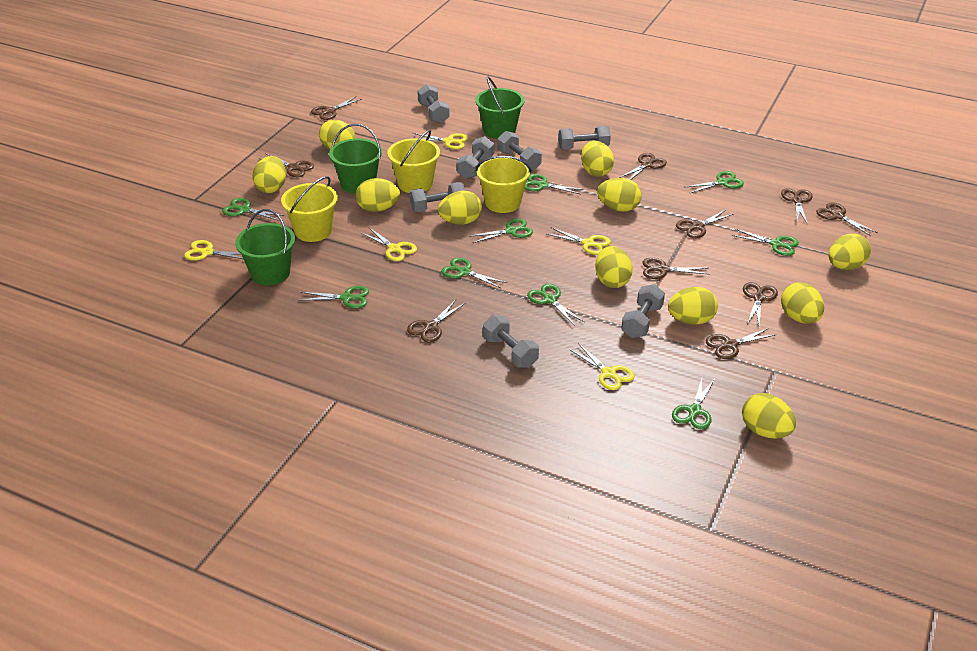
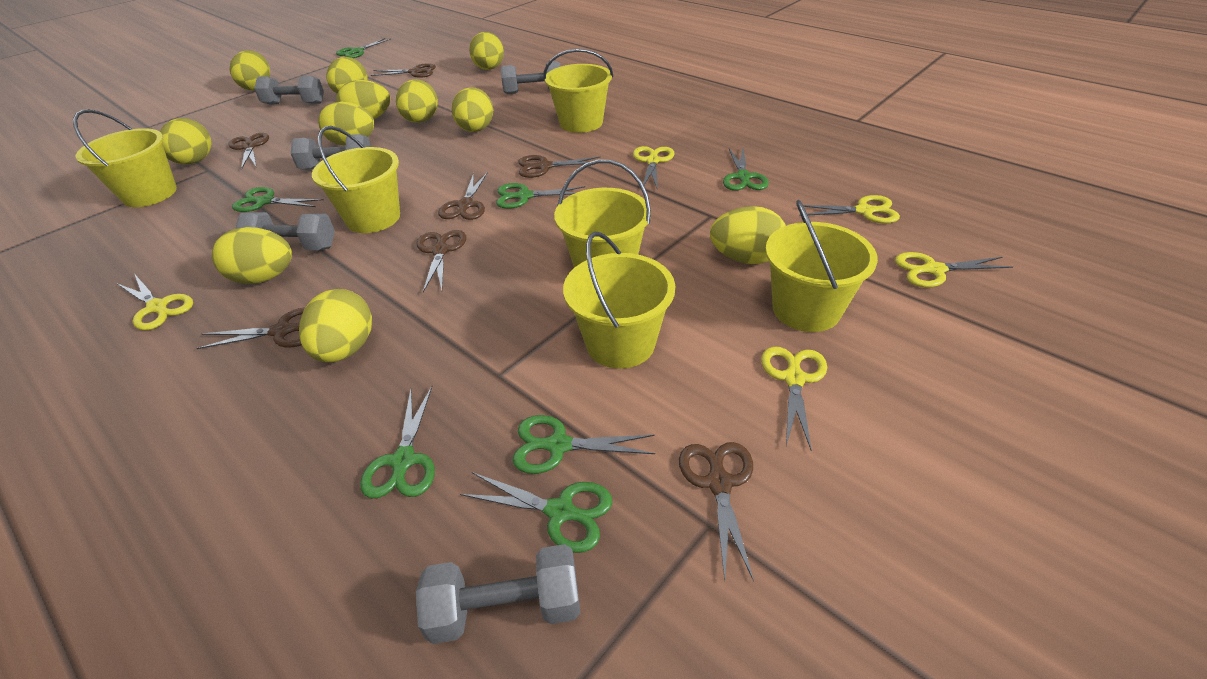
brown scissors: [259,153,314,177] [311,97,362,120] [407,300,466,342] [619,153,667,180] [642,258,710,279] [676,210,734,238] [705,328,777,359] [743,282,778,326] [781,188,813,225] [816,202,878,236] = 10 -> [196,307,306,349] [228,133,269,170] [371,63,436,78] [417,230,466,292] [438,172,488,220] [518,155,600,178] [679,442,754,581] = 7
green bucket: [235,209,295,285] [329,124,382,194] [475,77,524,139] = 3 -> none = 0
green scissors: [222,198,285,221] [299,286,369,309] [441,258,507,288] [468,218,533,243] [524,174,584,194] [527,284,584,326] [672,378,715,429] [686,171,744,193] [732,229,799,256] = 9 -> [232,187,324,212] [336,38,391,58] [360,386,435,499] [460,472,613,553] [496,183,585,209] [512,415,655,474] [723,148,769,191] = 7
grey dumbbell: [410,182,465,212] [418,84,450,123] [457,136,494,179] [483,315,539,368] [498,131,542,171] [558,126,611,149] [621,284,665,338] = 7 -> [235,212,335,250] [254,76,324,104] [291,134,371,170] [416,544,580,644] [501,61,560,94] = 5
yellow bucket: [281,176,338,242] [387,129,440,193] [475,156,531,213] = 3 -> [73,109,177,207] [312,126,400,233] [543,49,613,133] [554,160,651,268] [563,232,675,369] [765,200,878,332] = 6

